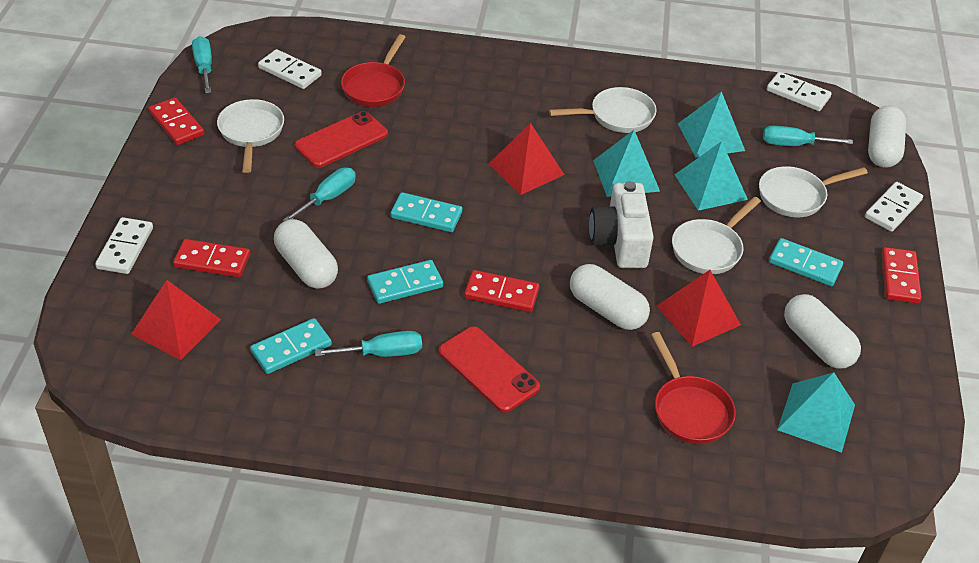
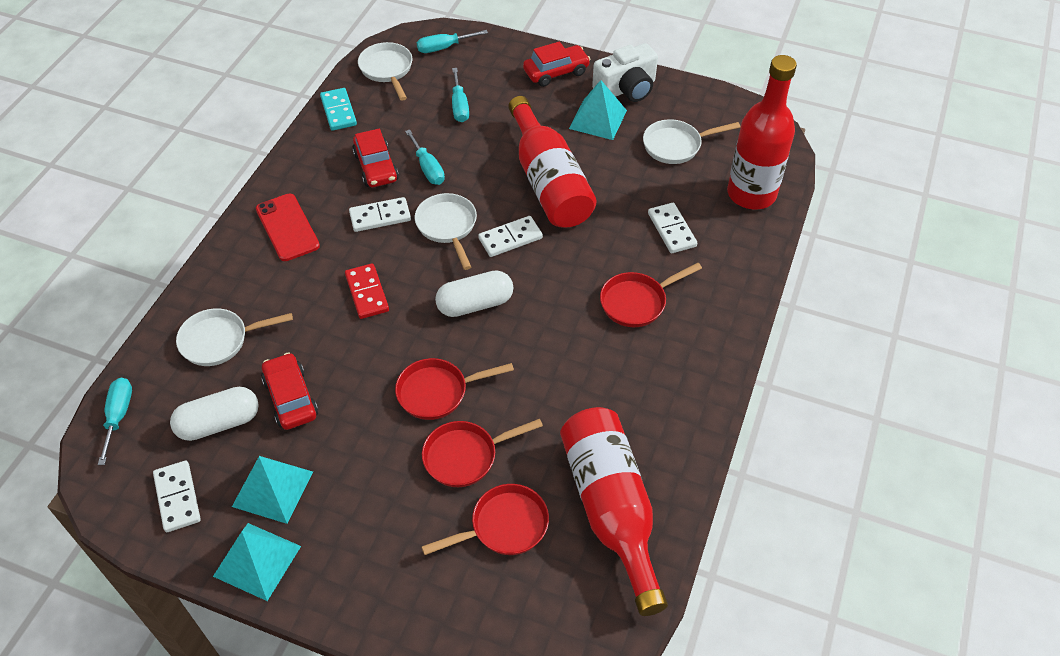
red bottle: none = 0 -> [508,96,596,228] [560,407,668,616] [727,55,797,209] = 3
red car: none = 0 -> [261,352,318,430] [352,129,399,187] [523,41,591,87] = 3
red domino: [149,97,204,145] [173,239,250,277] [464,270,539,312] [882,247,922,304] = 4 -> [345,263,389,319] = 1
red pan: [341,34,405,107] [651,332,736,444] = 2 -> [395,358,514,420] [421,484,549,555] [422,419,543,487] [600,263,702,327] = 4
red phone: [295,111,388,168] [439,326,540,413] = 2 -> [256,194,320,261] = 1
red pyramid: [131,280,221,360] [489,123,564,195] [657,270,741,347] = 3 -> none = 0
turquoise domino: [250,318,332,374] [367,260,443,304] [390,192,462,232] [769,238,843,286] = 4 -> [320,88,357,131] = 1
turquoise pyramid: [593,130,660,197] [675,141,748,211] [678,91,745,157] [777,372,855,453] = 4 -> [213,523,301,601] [232,456,313,524] [569,80,627,140] = 3
white capsule: [274,219,338,289] [570,264,650,330] [784,294,861,369] [868,105,906,168] = 4 -> [170,387,259,441] [435,270,513,317] = 2

